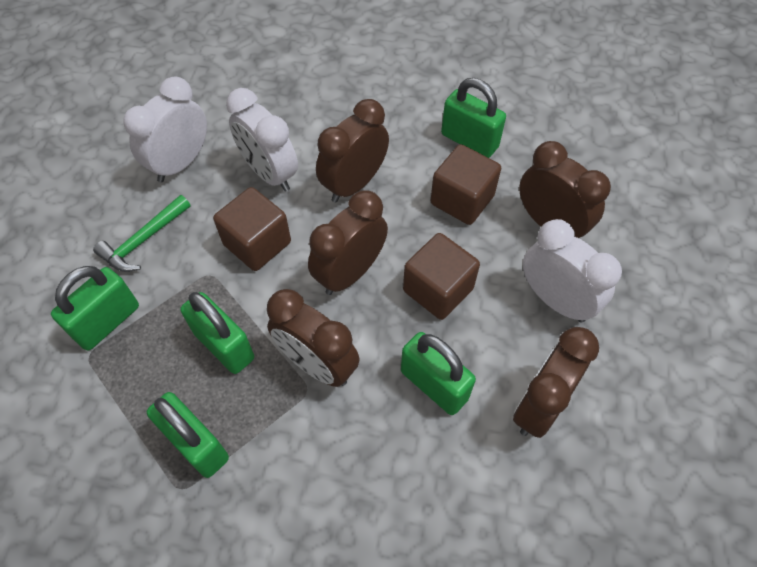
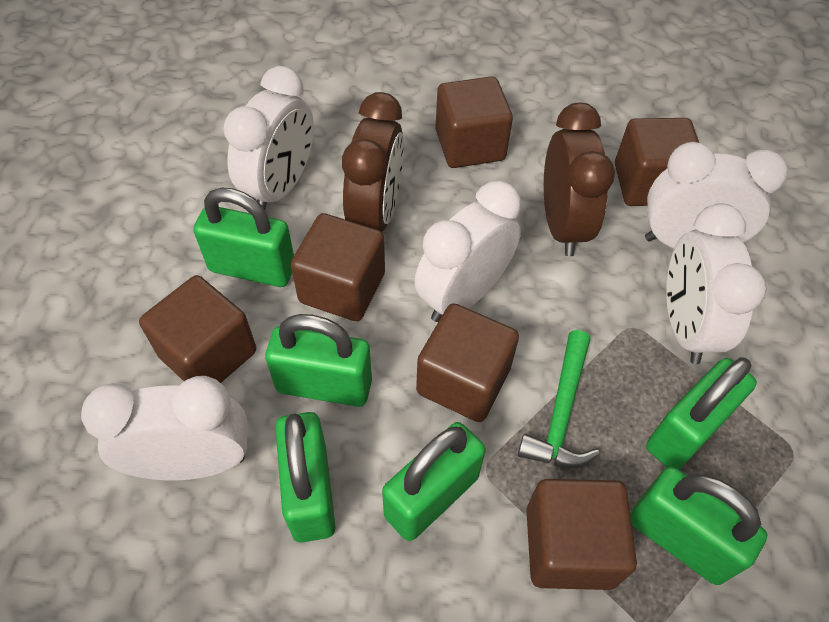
brown clock: [267,289,360,387] [308,190,388,295] [316,99,389,203] [513,327,599,438] [519,141,611,238] = 5 -> [342,92,404,232] [544,102,615,256] = 2
brown cube: [213,187,291,271] [403,233,480,320] [430,144,501,225] = 3 -> [139,275,256,383] [291,213,385,321] [416,303,519,422] [435,76,513,168] [526,479,637,590] [615,118,699,206] = 6
green padlock: [51,266,139,350] [147,392,229,478] [180,292,254,374] [401,332,476,415] [441,78,506,158] = 5 -> [193,188,294,287] [265,314,372,407] [275,412,336,542] [382,422,486,541] [630,467,767,585] [646,357,757,469] = 6
white clock: [123,76,207,182] [226,88,298,192] [523,219,622,323] = 3 -> [81,376,247,480] [223,66,314,210] [414,181,521,322] [645,142,787,248] [666,203,767,364] = 5

